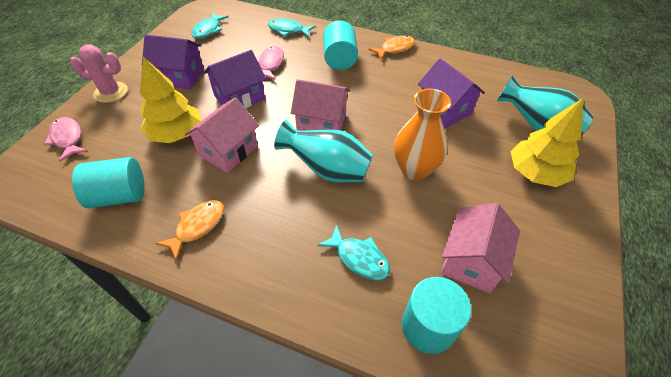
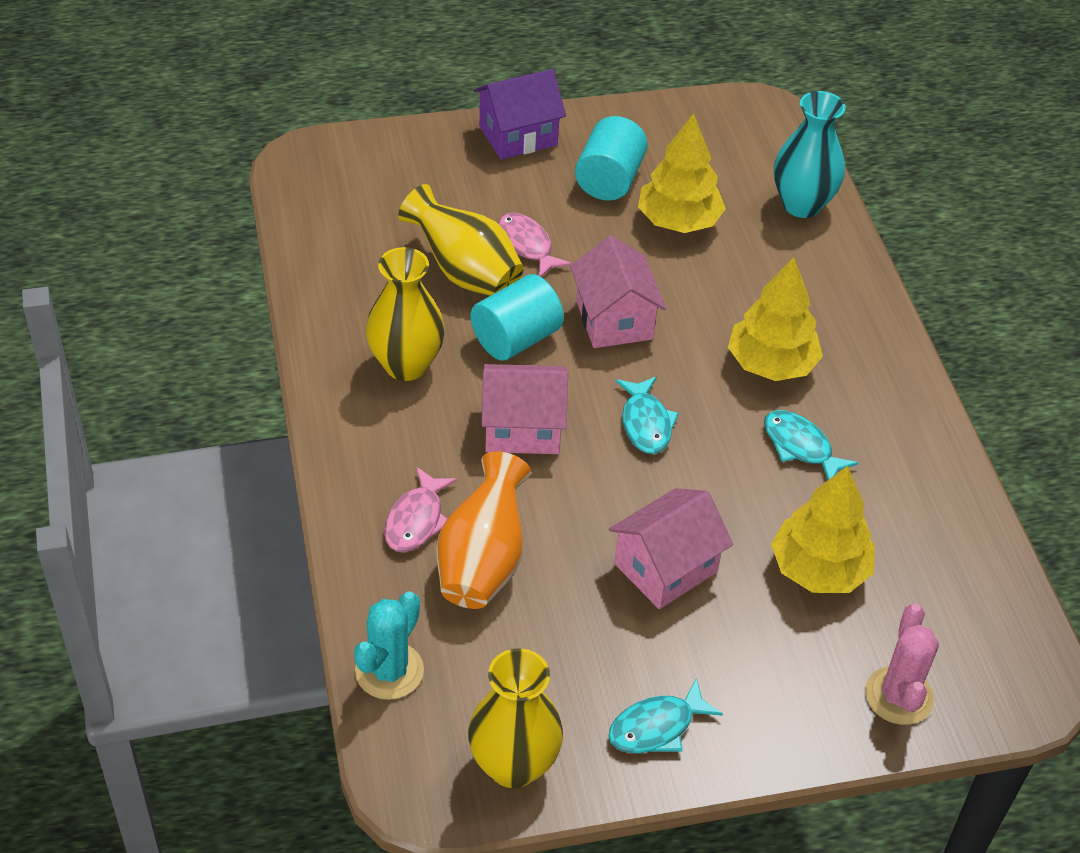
orange fish: [156,200,224,261] [368,35,415,60] = 2 -> none = 0
purple house: [142,34,204,89] [204,50,266,109] [418,58,485,128] = 3 -> [474,69,566,159] = 1
turquoise cactus: none = 0 -> [354,591,424,700] = 1
turquoise cylinder: [72,157,144,208] [323,20,358,70] [402,277,471,354] = 3 -> [471,274,564,361] [575,116,648,201] = 2
turquoise vase: [274,120,373,182] [497,75,594,136] = 2 -> [774,91,846,218] = 1
yellow tree: [140,57,201,143] [510,98,583,187] = 2 -> [638,113,726,233] [728,257,823,381] [771,466,875,593] = 3
yellow vase: none = 0 -> [366,247,445,381] [398,184,524,296] [468,648,563,788] = 3

